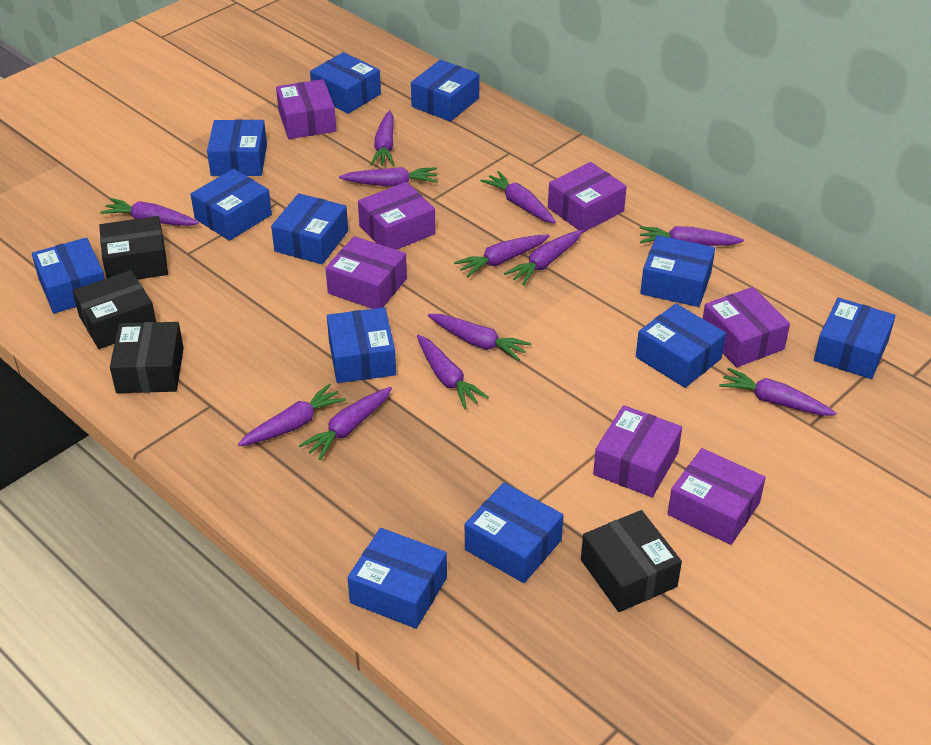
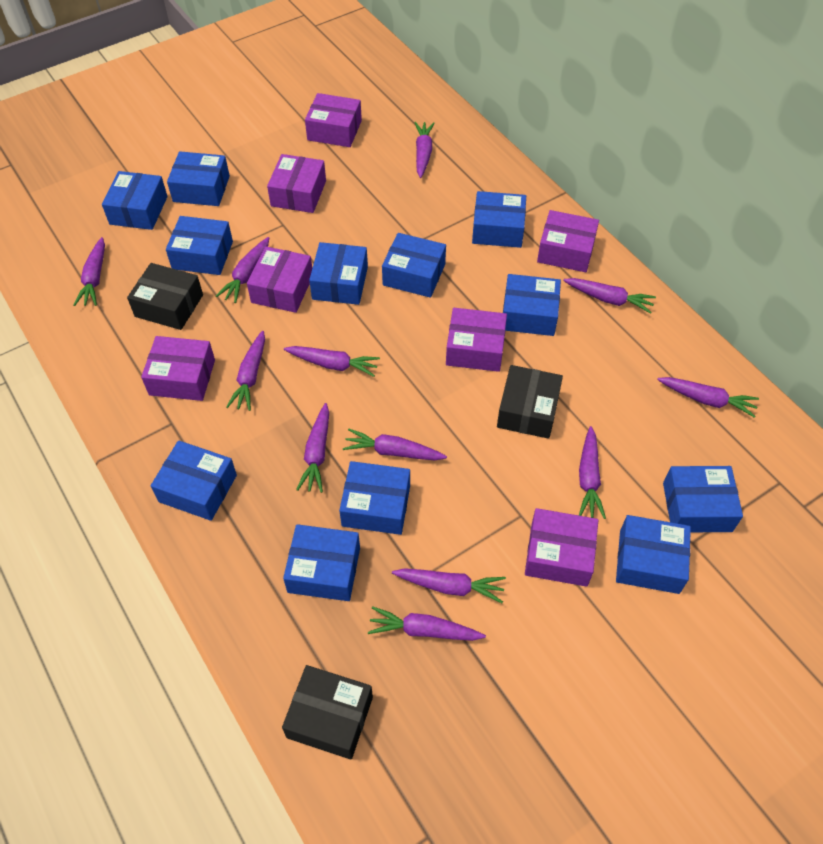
black box: [73,270,156,349] [99,216,168,279] [110,322,184,393] [581,510,682,612] = 4 -> [127,263,203,330] [282,665,373,759] [497,365,563,439] = 3

